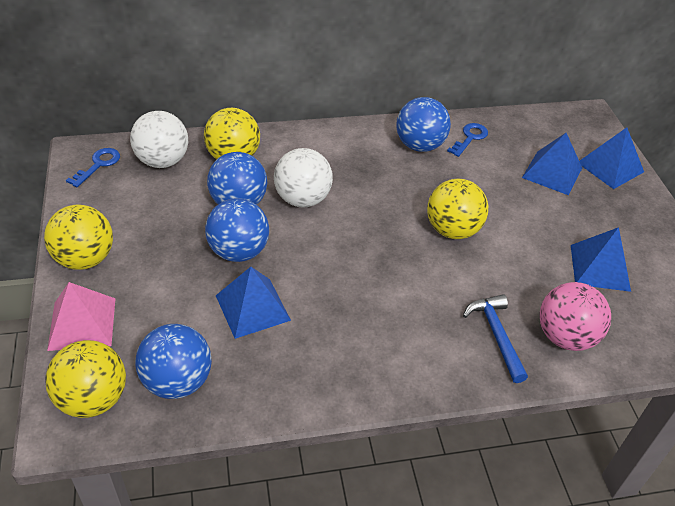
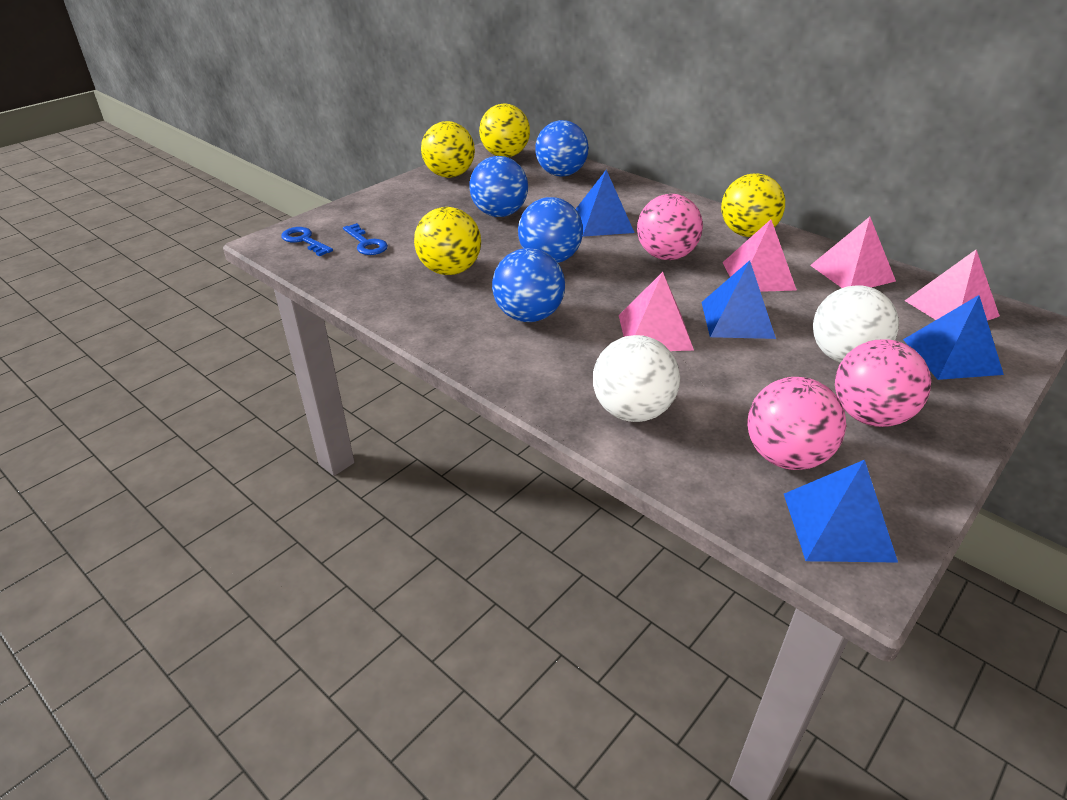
blue hammer: [463,294,528,383] = 1 -> none = 0
pink ball: [539,282,611,351] = 1 -> [637,194,703,260] [748,377,846,470] [835,339,931,427] = 3
pink pyramid: [47,282,116,351] = 1 -> [619,272,694,351] [722,219,797,292] [810,217,896,288] [905,250,1000,321] = 4

